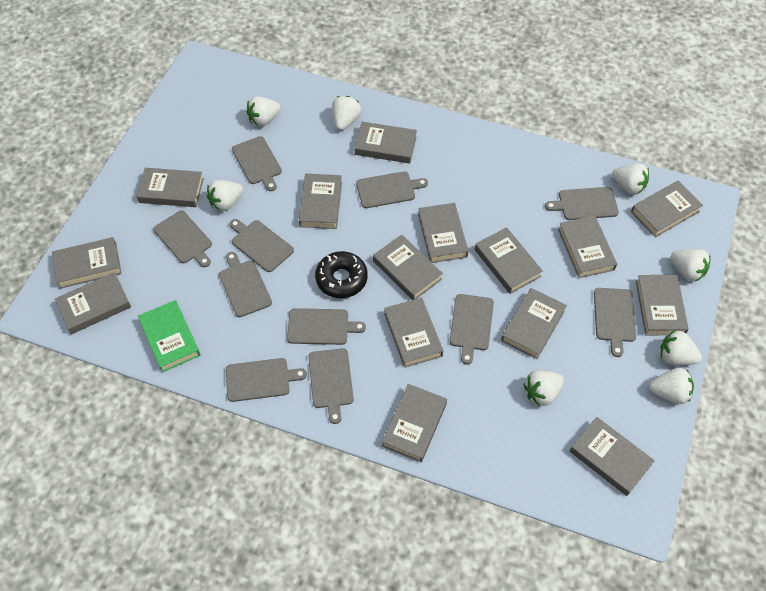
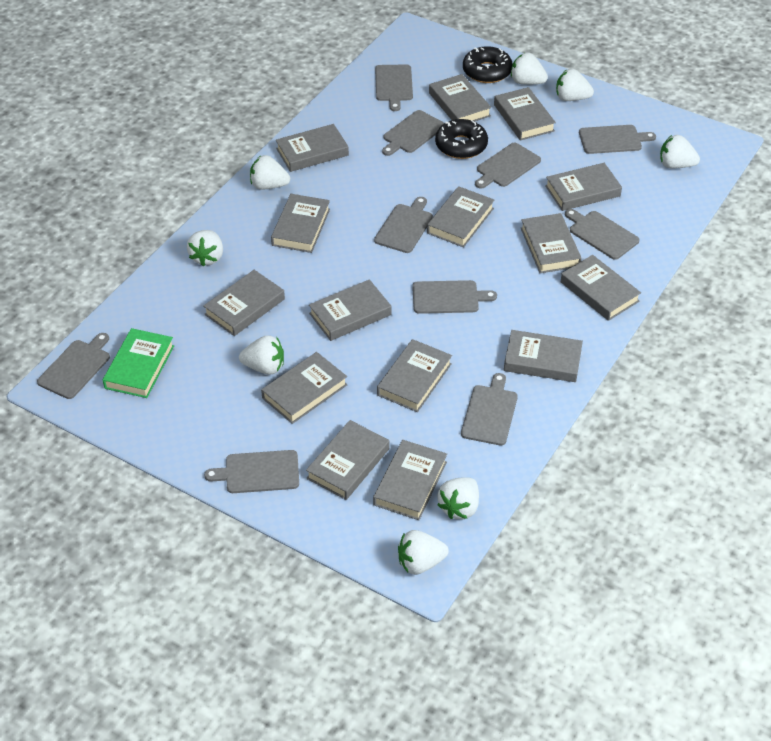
black donut: [315,251,368,298] = 1 -> [435,119,488,159] [463,46,513,83] = 2
grey cutting board: [153,211,212,267] [219,252,272,317] [226,358,307,402] [230,219,294,272] [232,136,282,191] [287,308,366,345] [308,348,354,424] [356,171,428,208] [449,294,494,365] [545,187,619,220] [594,288,636,357] = 11 -> [37,333,110,399] [204,450,299,493] [374,197,433,253] [375,64,413,111] [382,110,445,156] [412,280,497,314] [461,373,518,446] [475,143,541,189] [565,209,640,260] [579,125,656,154] = 10

